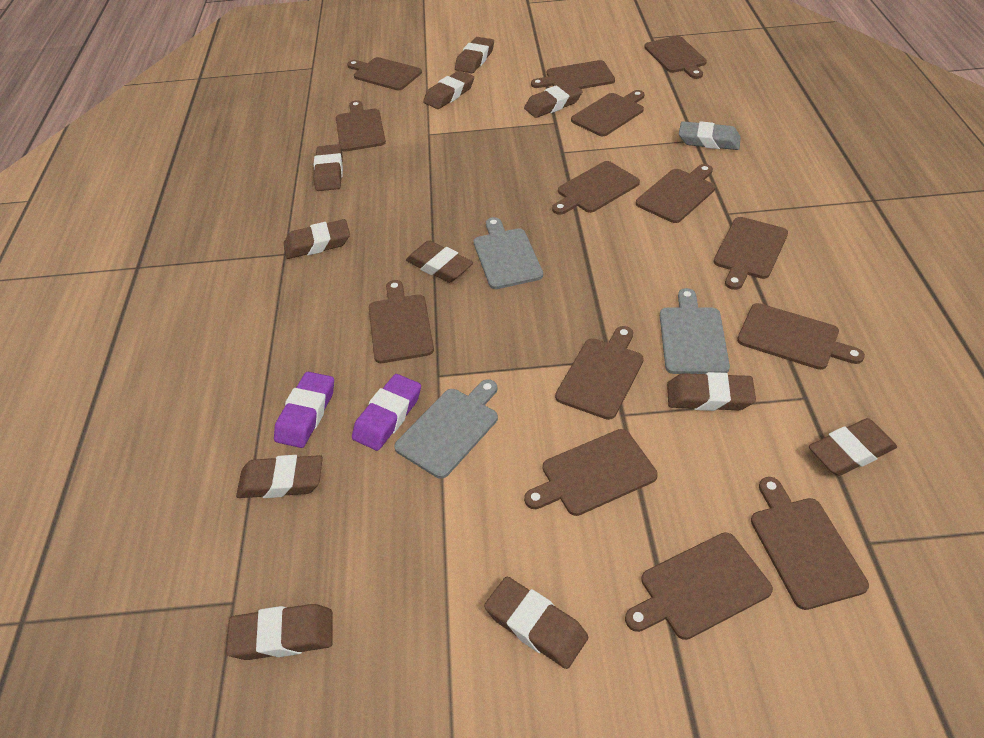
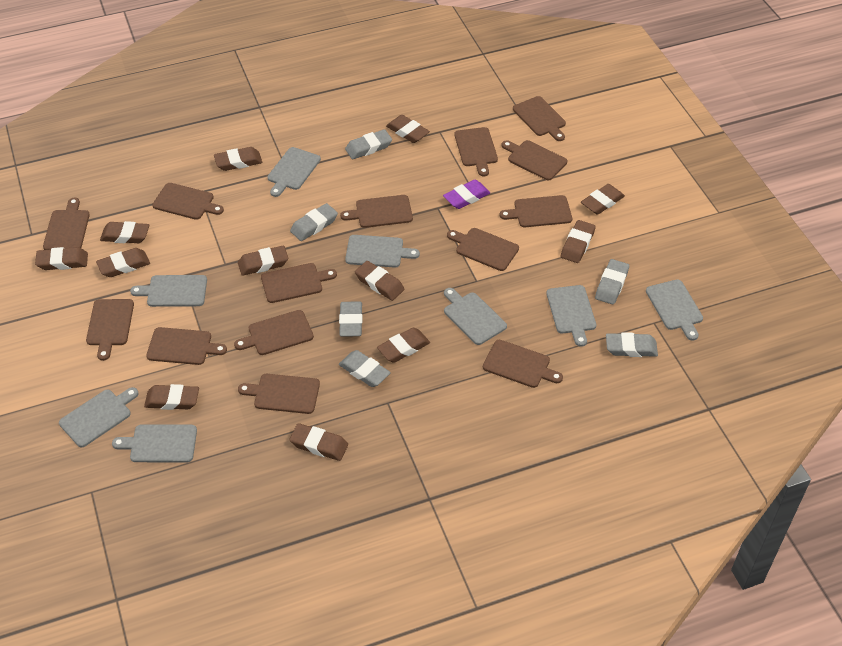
brown eraser: [226,604,333,660] [236,455,323,498] [284,219,350,259] [314,144,343,191] [406,240,473,283] [423,71,474,109] [455,37,494,73] [484,577,588,669] [524,82,583,118] [667,372,756,411] [809,418,897,476] = 11 -> [35,247,88,270] [96,248,150,277] [100,221,149,243] [144,384,199,410] [214,147,262,171] [238,246,288,276] [289,423,348,461] [355,261,404,301] [377,328,430,363] [386,115,430,143] [560,220,596,263] [581,184,625,215] = 12
grey cutting board: [394,379,498,479] [474,217,543,289] [660,288,730,374] = 3 -> [59,387,138,448] [112,424,197,463] [130,275,207,307] [267,147,321,197] [345,235,420,268] [444,288,507,345] [546,285,596,347] [646,279,703,341] = 8
grey eraser: [679,121,741,150] = 1 -> [290,203,338,241] [339,302,363,337] [339,350,391,387] [345,129,392,159] [595,259,629,304] [606,332,658,357] = 6
purple eraser: [274,372,334,448] [352,374,421,451] = 2 -> [443,180,490,209] = 1

